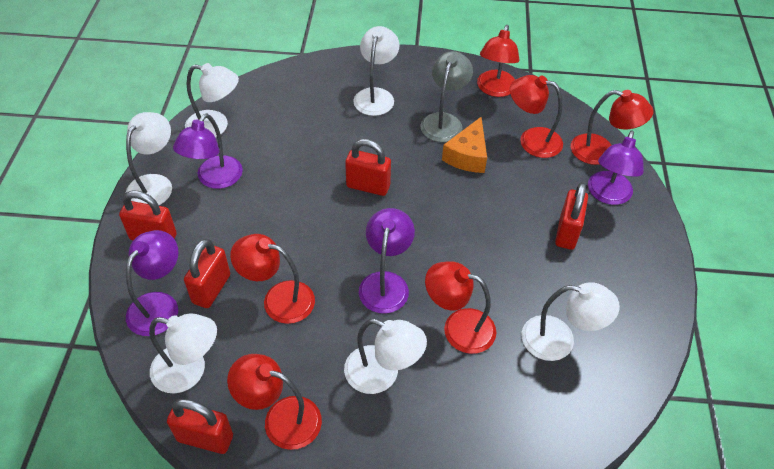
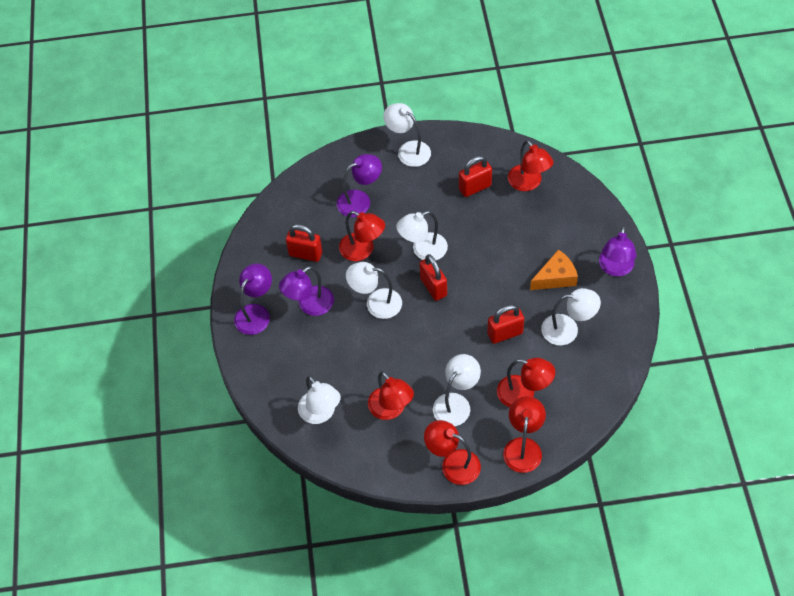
grey lamp: [420,51,473,142] = 1 -> none = 0
red padlock: [119,191,177,241] [167,399,233,454] [184,239,230,308] [345,139,391,196] [555,182,588,250] = 5 -> [286,224,322,262] [419,254,447,301] [459,156,492,197] [487,305,524,344] = 4

